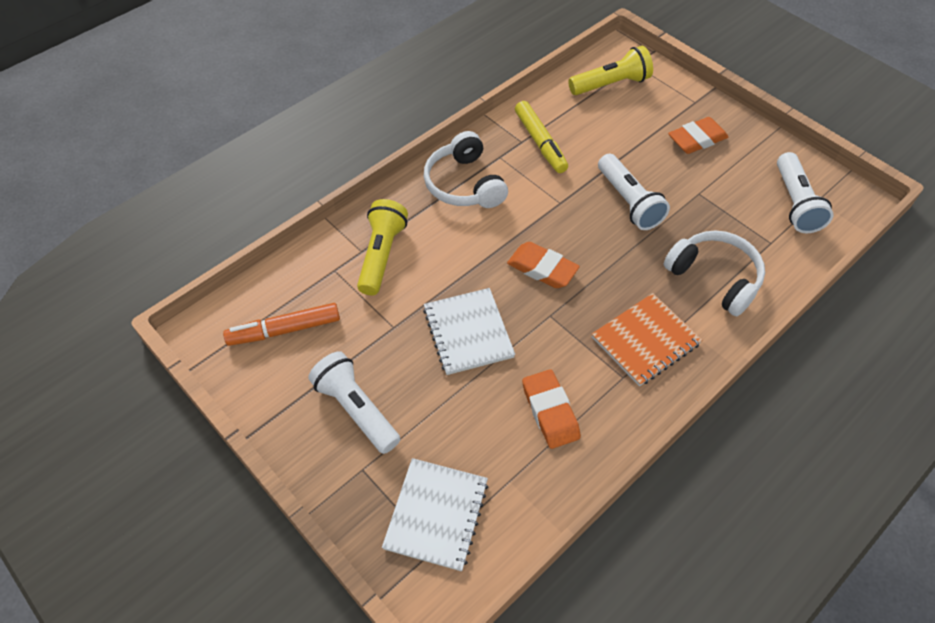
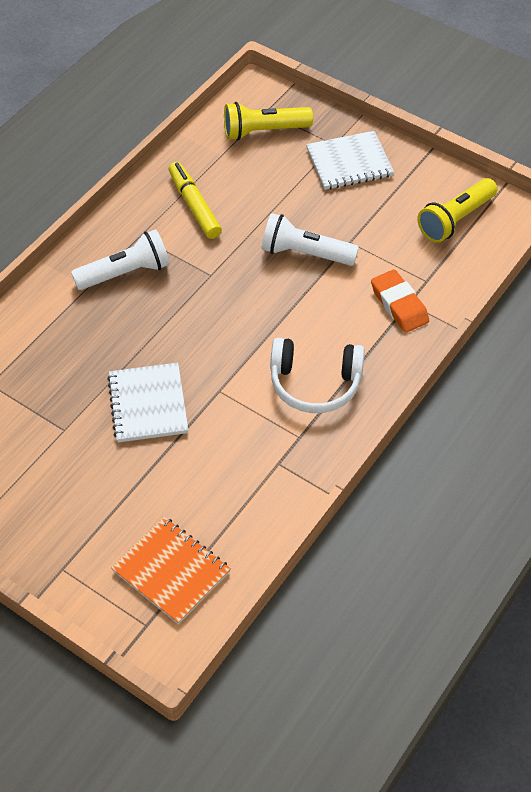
orange eraser: [507,242,580,288] [522,369,581,449] [668,117,728,154] = 3 -> [371,269,429,333] = 1
orange marker: [223,303,340,346] = 1 -> none = 0
white flashlight: [308,351,400,454] [598,154,670,230] [777,152,833,233] = 3 -> [71,229,170,290] [262,213,359,266] = 2
white headphones: [424,131,508,208] [664,231,765,316] = 2 -> [270,338,365,413] = 1

